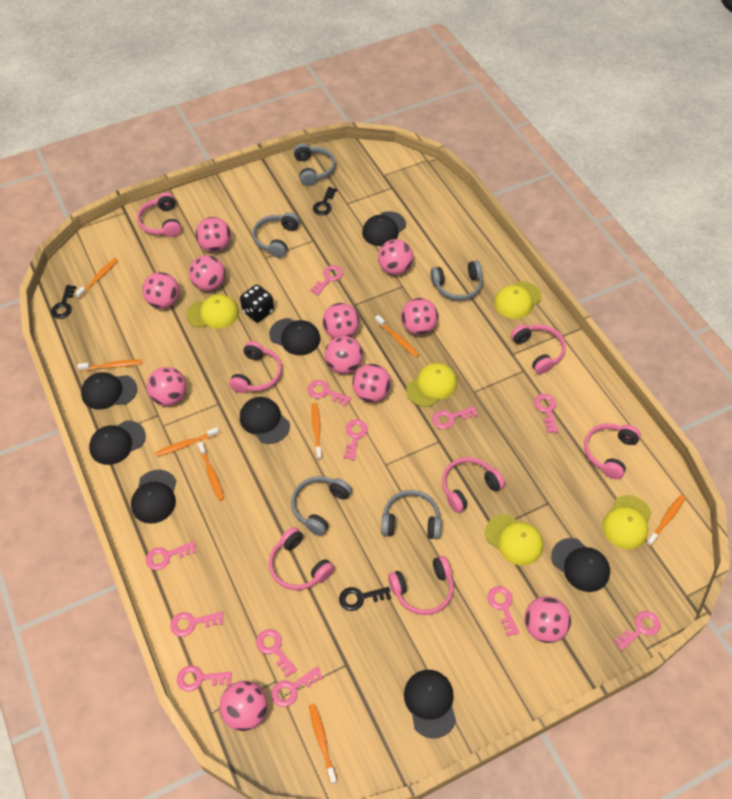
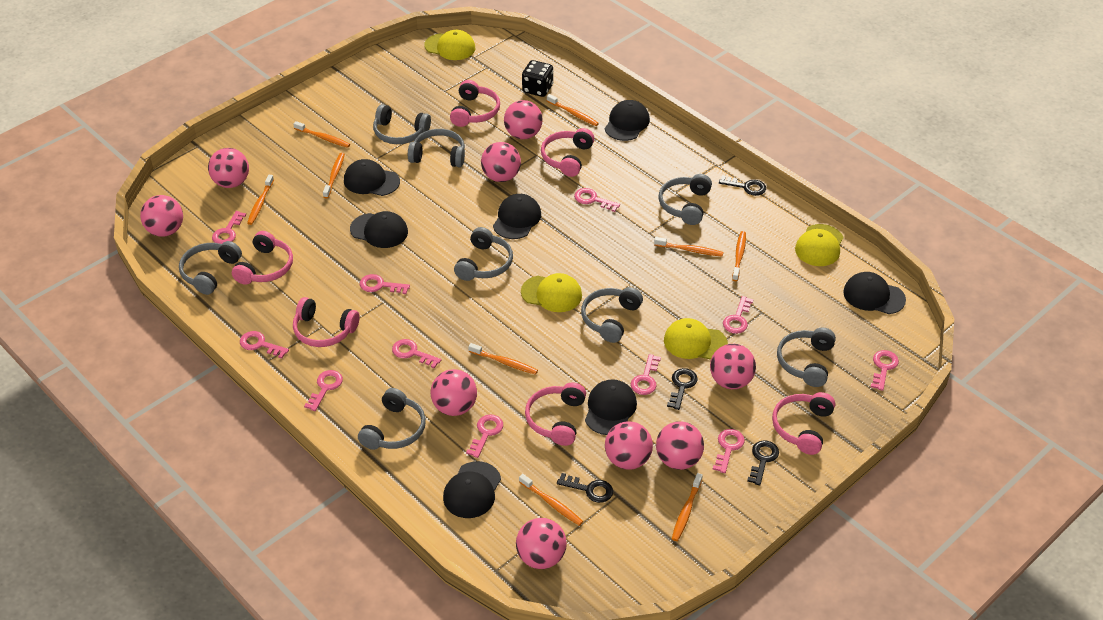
black cap: [81,372,137,410] [89,421,146,465] [131,470,176,524] [240,397,290,444] [269,318,320,355] [362,211,406,246] [404,670,456,738] [551,538,610,592] = 8 -> [344,159,400,196] [350,211,408,248] [443,461,501,518] [493,194,541,239] [585,379,637,435] [605,100,650,141] [843,272,906,314] = 7
black key: [51,285,76,319] [313,187,337,215] [339,587,391,611] = 3 -> [557,473,613,503] [667,368,698,410] [719,175,766,196] [747,440,779,485] = 4
grey headphones: [252,212,300,258] [291,476,352,536] [293,143,336,186] [381,490,441,539] [430,260,483,301] = 5 -> [179,241,242,295] [358,388,426,450] [373,104,431,144] [408,129,465,167] [454,227,513,281] [581,287,643,343] [658,174,712,225] [777,328,836,387] = 8
orange toothbrush: [75,258,118,299] [77,360,142,371] [155,427,219,457] [198,442,224,501] [309,704,337,784] [311,403,322,460] [375,315,420,357] [646,495,686,546] = 8 -> [247,175,274,225] [293,121,350,148] [323,153,345,198] [468,343,538,375] [519,474,583,526] [547,94,599,126] [654,237,723,257] [672,473,703,541] [732,231,746,281] = 9
pink ball: [142,272,179,309] [147,367,186,406] [189,255,225,291] [196,217,231,252] [219,681,268,731] [322,303,359,338] [325,336,363,374] [352,364,391,403] [378,239,413,275] [401,298,438,335] [525,596,571,643] = 11 -> [140,195,183,237] [208,148,249,188] [431,369,477,416] [481,142,521,182] [504,100,543,139] [516,518,567,569] [605,421,653,470] [656,421,704,470] [710,344,756,389] = 9
pink headphones: [137,193,181,237] [229,341,282,393] [269,527,334,590] [388,556,454,615] [442,457,505,513] [511,324,566,374] [584,423,641,479] = 7 -> [232,231,293,285] [293,297,360,347] [450,80,500,127] [525,382,586,446] [541,128,594,177] [772,392,835,455] = 6
pink key: [146,541,196,570] [170,612,223,637] [177,665,232,692] [256,629,297,677] [271,666,323,707] [308,380,351,406] [310,265,343,295] [344,419,368,460] [432,406,478,429] [488,586,519,636] [534,394,558,433] [614,611,660,650] = 12 -> [212,211,246,244] [240,331,289,359] [304,370,343,411] [360,274,410,294] [392,339,441,368] [466,415,503,458] [574,188,620,212] [631,354,661,395] [713,429,745,473] [723,296,754,334] [871,350,899,391] = 11
yellow cap: [186,294,239,329] [406,363,457,407] [485,514,543,565] [494,281,542,319] [602,495,652,549] = 5 -> [424,30,475,60] [521,273,582,312] [664,318,728,360] [795,224,843,266] = 4

